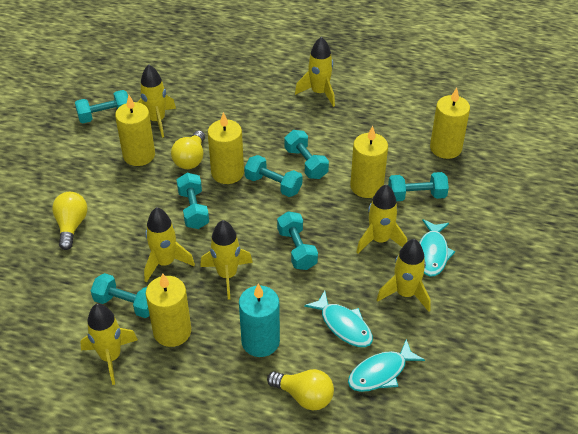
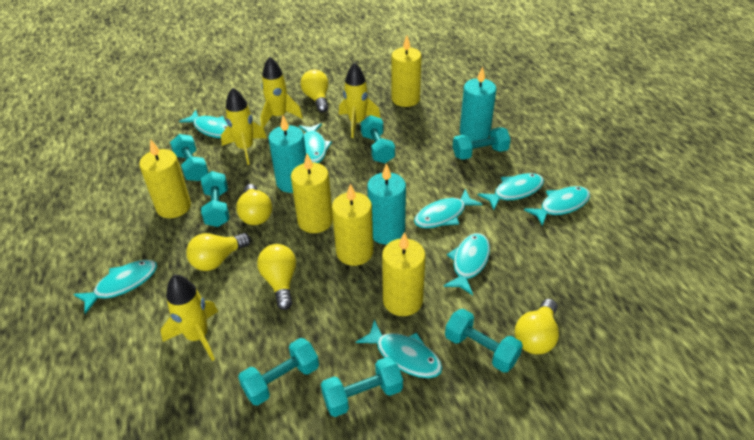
turquoise candle: [239,284,280,357] = 1 -> [268,116,306,193] [367,163,406,244] [460,67,496,141] = 3
turquoise fish: [304,291,373,347] [348,339,425,392] [419,219,455,277] = 3 -> [73,260,157,314] [179,110,228,138] [299,123,332,163] [356,319,442,378] [414,189,482,228] [443,233,490,295] [478,173,544,210] [524,186,590,226] = 8
yellow light bulb: [52,192,88,250] [171,130,205,169] [267,369,334,410] = 3 -> [186,233,251,271] [236,184,272,225] [257,244,296,310] [300,69,329,113] [515,299,559,354] = 5
yellow rocket: [80,304,138,385] [138,65,176,138] [144,207,195,282] [200,220,253,300] [295,37,335,107] [357,184,407,253] [377,239,431,312] = 7 -> [161,274,218,361] [221,88,267,165] [260,57,303,128] [339,62,381,138] = 4

